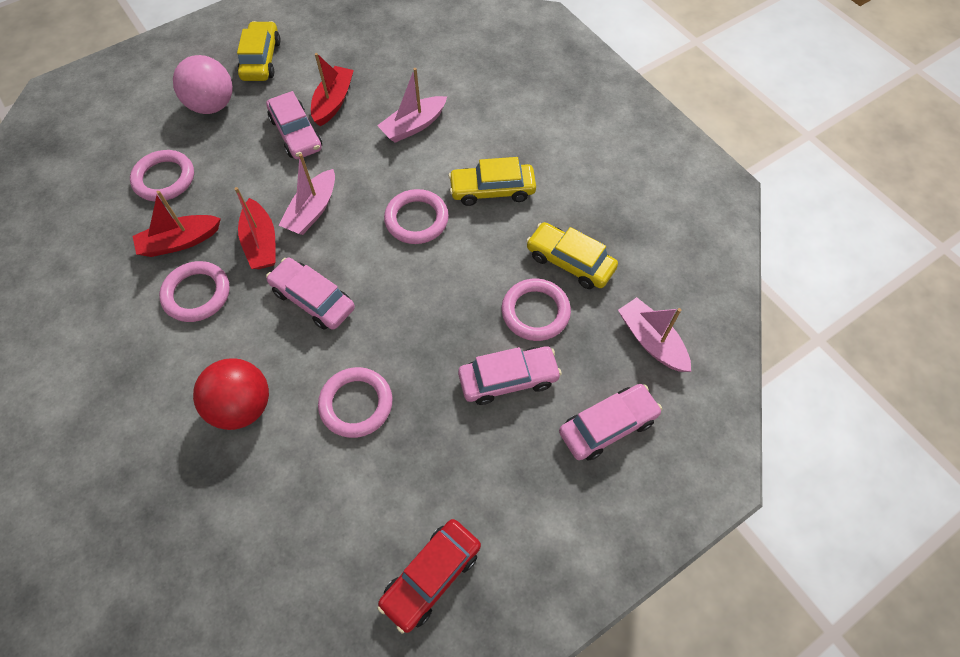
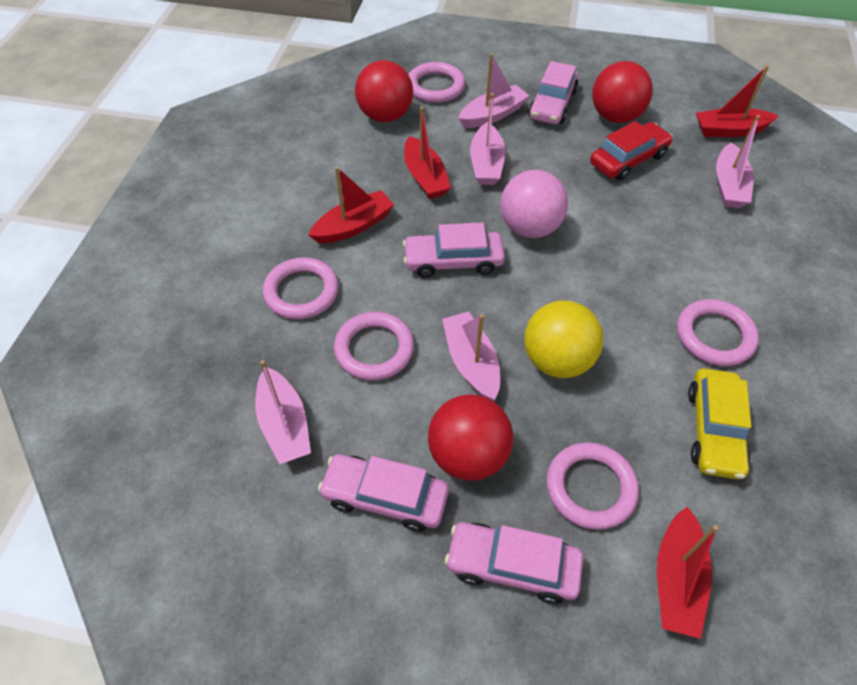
pink boat: [279,154,335,235] [377,68,447,143] [618,297,691,372] = 3 -> [255,360,311,464] [442,311,500,401] [458,53,529,128] [470,93,505,185] [716,115,760,208] = 5
red ball: [193,358,269,430] = 1 -> [355,60,413,122] [428,395,513,481] [592,61,653,123] = 3
red boat: [133,191,221,257] [234,187,276,269] [311,53,354,126] = 3 -> [308,167,395,243] [404,107,451,199] [657,507,718,639] [696,65,779,137] = 4
yellow ball: none = 0 -> [524,301,603,378] = 1
yellow car: [237,21,281,81] [448,157,536,206] [526,222,618,289] = 3 -> [688,368,751,479] = 1

